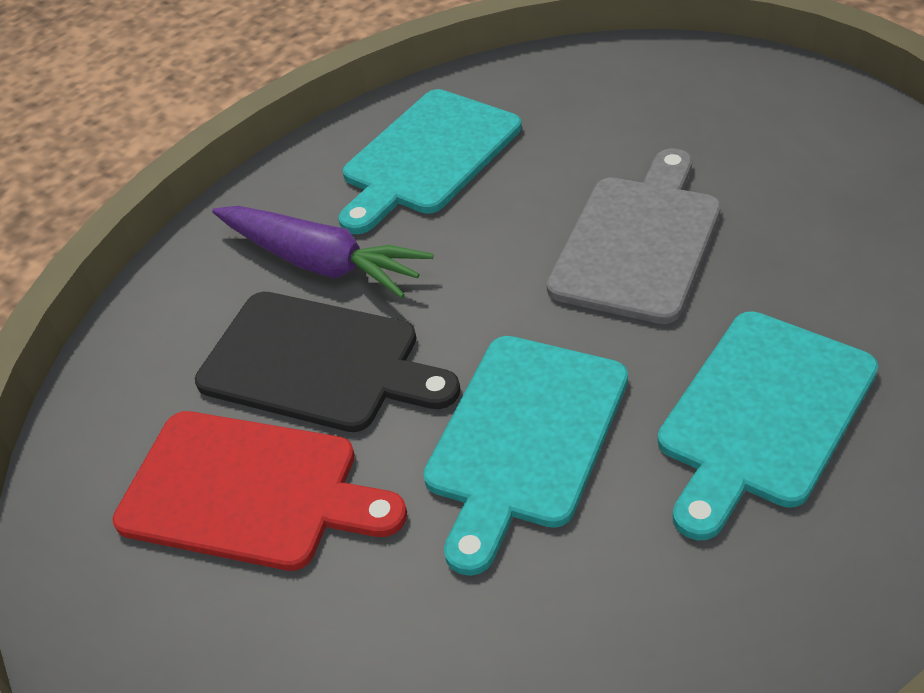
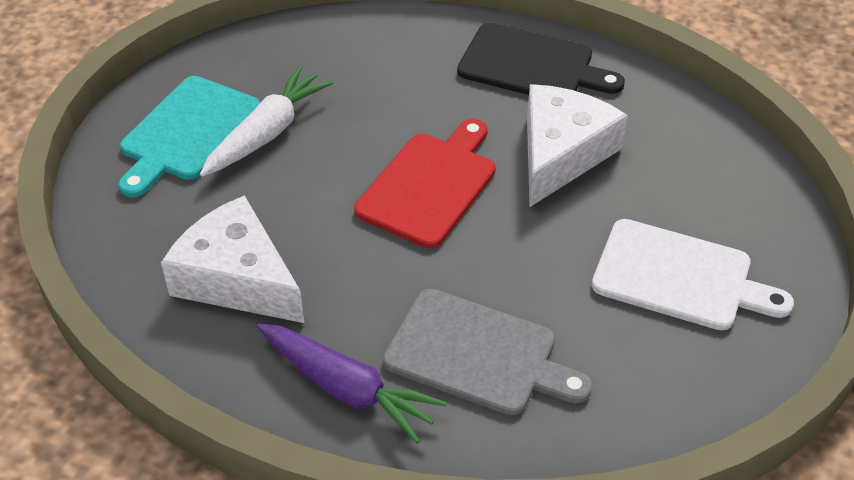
turquoise cutting board: [338,89,522,234] [423,336,628,576] [658,311,878,540] = 3 -> [118,76,260,197] = 1
white carrot: none = 0 -> [200,66,333,177] = 1
white cheese: none = 0 -> [161,195,304,323] [527,84,628,207] = 2
white cutting board: none = 0 -> [592,219,794,330] = 1

